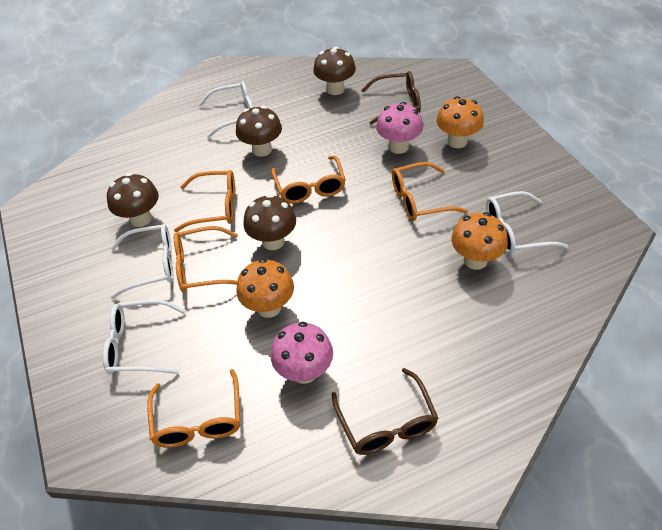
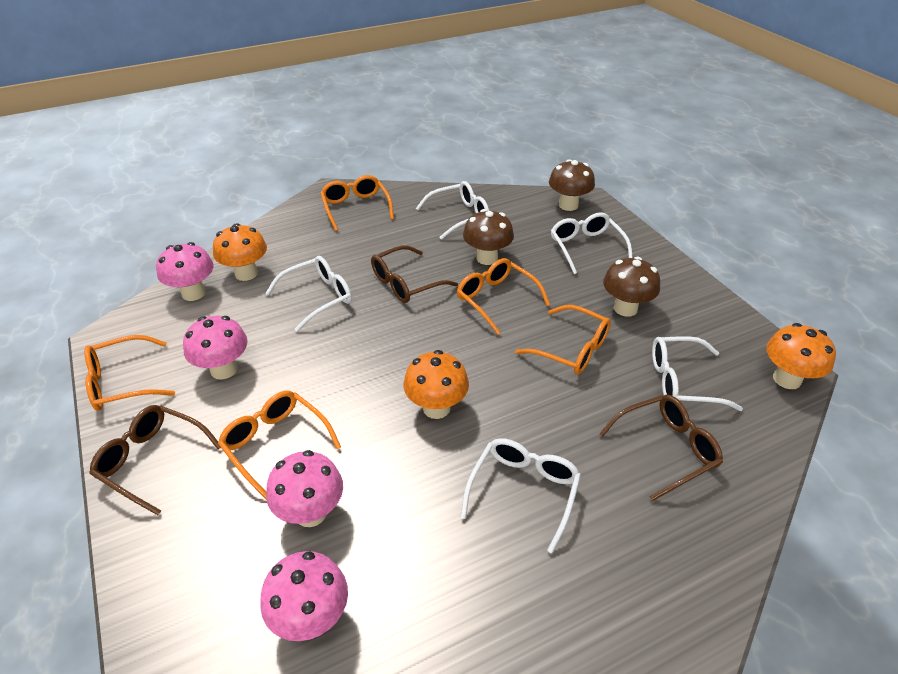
brown glasses: [331,368,438,455] [361,71,421,125] = 2 -> [89,405,221,515] [371,245,458,303] [599,395,723,501] = 3
brown mushroom: [107,173,159,227] [236,106,282,157] [243,194,296,250] [313,47,356,95] = 4 -> [463,209,514,265] [549,159,595,211] [603,257,660,317] = 3
pink mushroom: [271,321,333,384] [376,102,423,154] = 2 -> [156,242,214,301] [183,316,248,380] [260,551,348,641] [266,450,343,527] = 4
white glasses: [103,300,186,374] [110,224,174,299] [198,81,253,138] [486,191,568,255] = 4 -> [265,256,352,332] [416,181,489,240] [460,438,581,553] [551,212,633,274] [652,336,743,411] = 5

